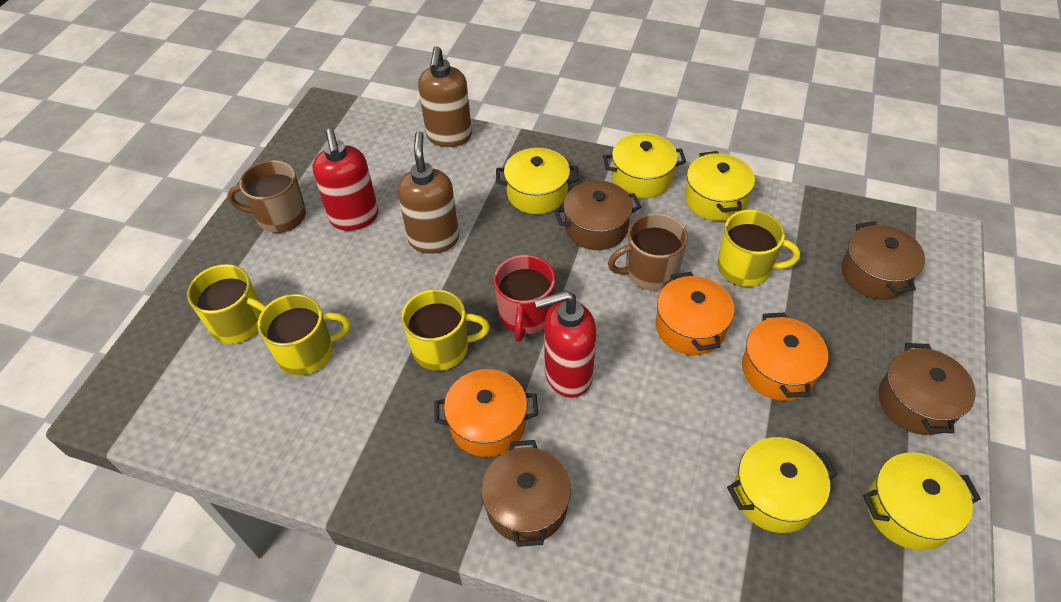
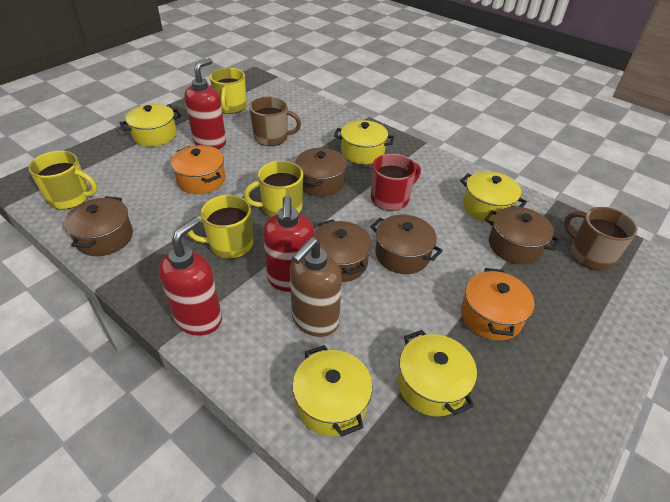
brown pot: [481,440,571,547] [554,181,641,250] [841,221,925,300] [878,343,976,435] = 4 -> [64,196,133,256] [295,147,347,197] [315,219,372,282] [370,215,443,274] [485,207,560,264] = 5
brown soap dispenser: [397,131,459,254] [418,46,472,147] = 2 -> [290,237,342,337] = 1
orange pot: [434,369,538,457] [656,272,735,355] [742,312,828,401] = 3 -> [171,145,225,194] [461,268,535,341] = 2
red soap dispenser: [313,129,378,231] [534,290,596,398] = 2 -> [158,217,222,335] [184,58,226,149] [263,196,315,292] = 3

